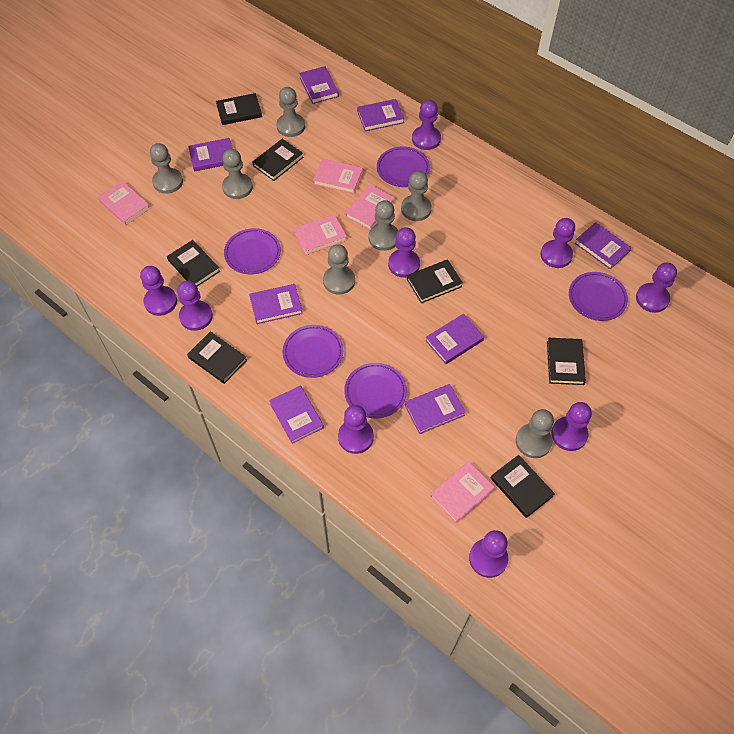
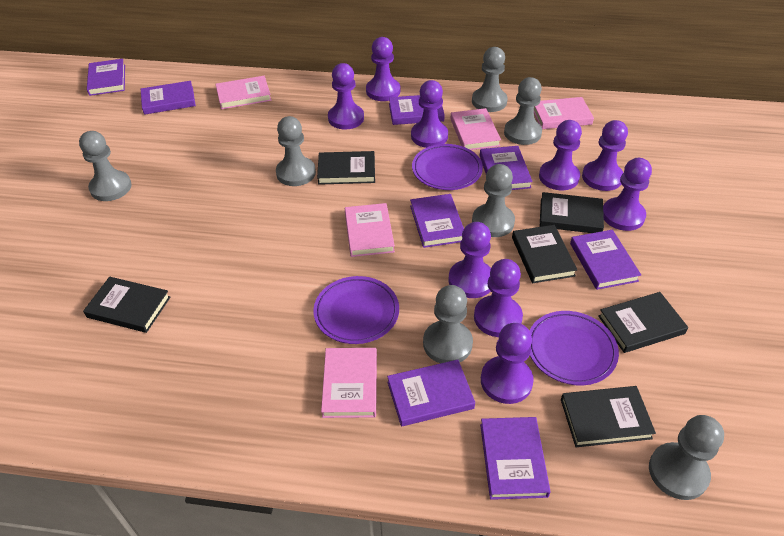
black book: [167,240,220,287] [187,331,247,384] [216,93,262,125] [252,139,303,181] [407,259,463,303] [491,455,555,518] [547,338,586,385] = 7 -> [83,277,170,333] [317,151,375,185] [512,225,577,283] [540,192,604,233] [561,386,656,447] [598,292,688,353] = 6
purple plate: [224,228,281,274] [283,325,343,378] [344,363,407,418] [377,146,430,187] [569,272,628,321] = 5 -> [313,276,399,344] [412,144,483,190] [529,311,619,385] = 3

